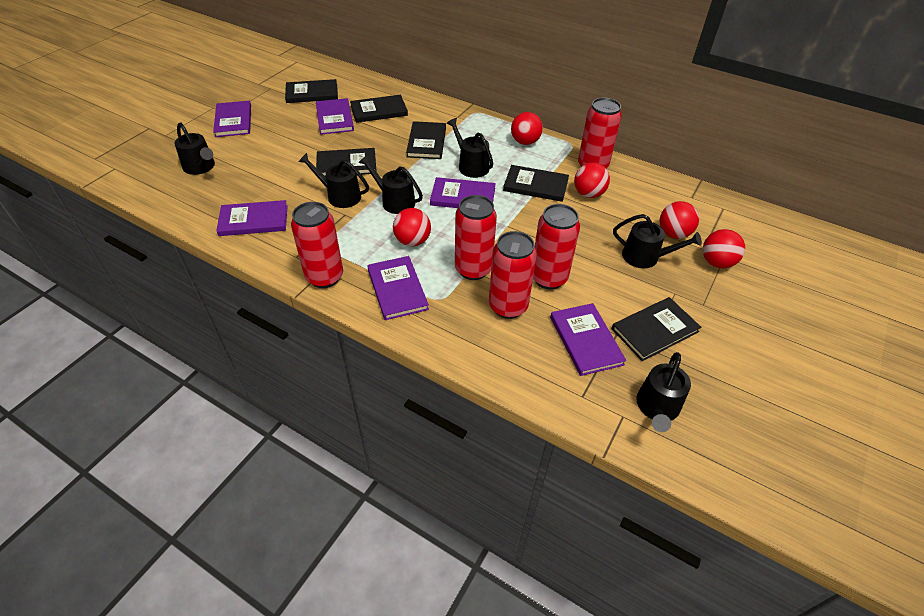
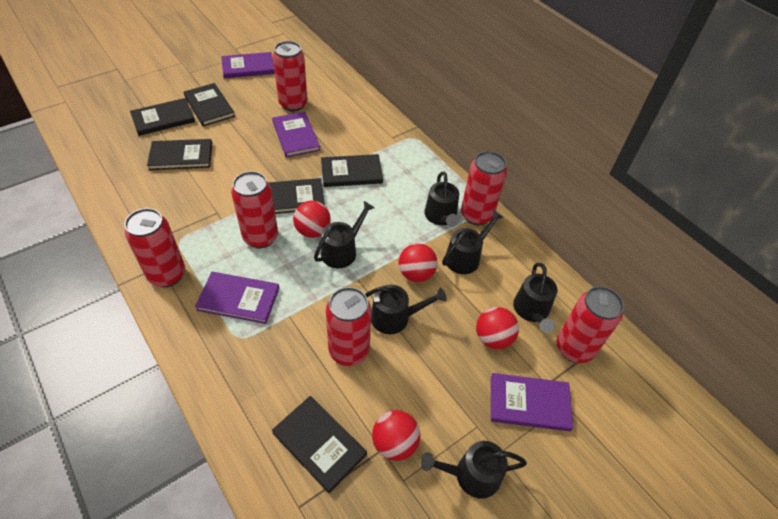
purple book: [213,101,251,137] [216,200,288,236] [316,98,354,135] [367,256,429,320] [430,177,496,208] [550,303,626,376] = 6 -> [195,272,279,324] [221,52,275,78] [272,112,320,158] [491,373,573,431] = 4
red ball: [393,208,431,246] [511,112,543,145] [574,162,610,198] [660,201,699,239] [703,229,745,268] = 5 -> [293,201,331,238] [372,410,420,461] [399,243,437,282] [476,307,519,349] = 4
red can: [291,202,343,288] [455,195,497,280] [489,231,537,319] [533,204,580,289] [578,98,622,168] = 5 -> [124,208,185,287] [231,171,278,248] [273,41,308,112] [326,287,372,366] [461,151,507,225] [557,286,624,363] = 6

